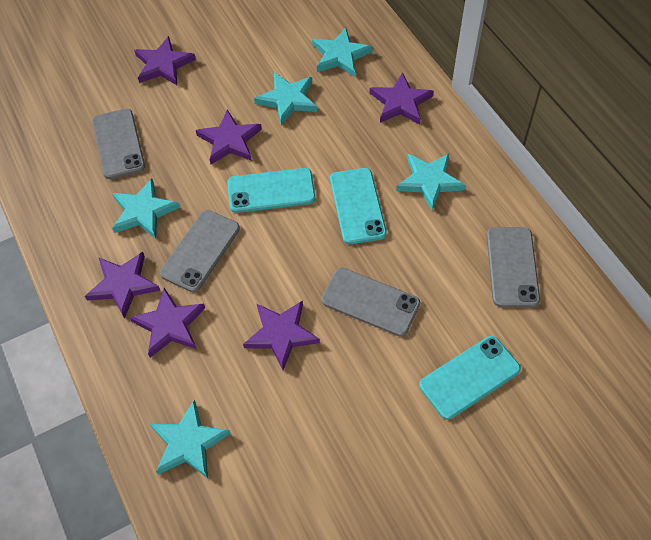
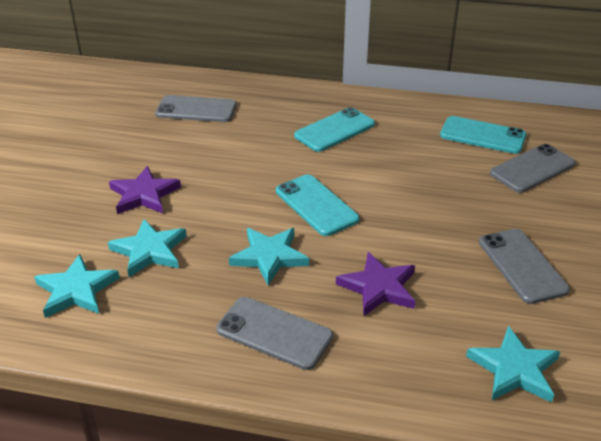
purple star: [85,252,160,319] [130,288,205,358] [134,36,196,85] [196,109,262,164] [243,300,320,370] [370,72,434,124] = 6 -> [109,166,181,214] [336,252,415,316] = 2
turquoise star: [112,178,180,239] [150,400,231,478] [254,72,317,125] [312,28,373,77] [396,154,466,210] = 5 -> [34,254,120,318] [108,219,187,277] [229,228,309,285] [466,326,560,403] = 4

